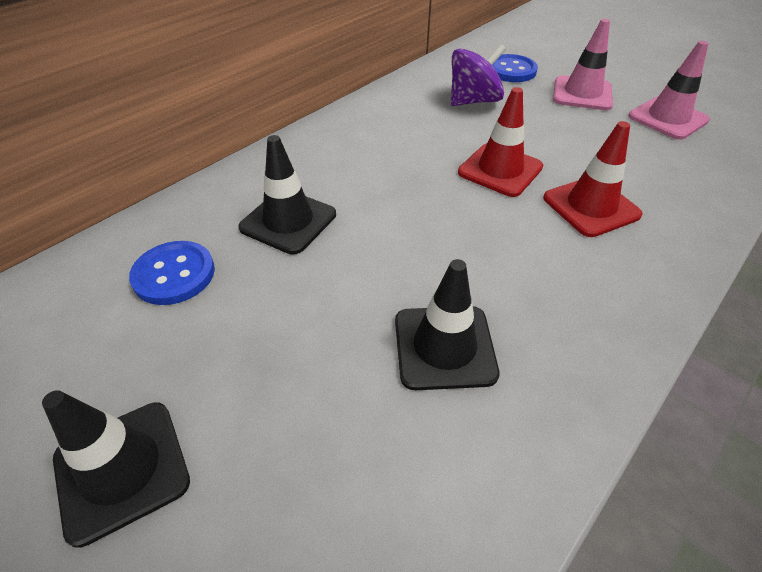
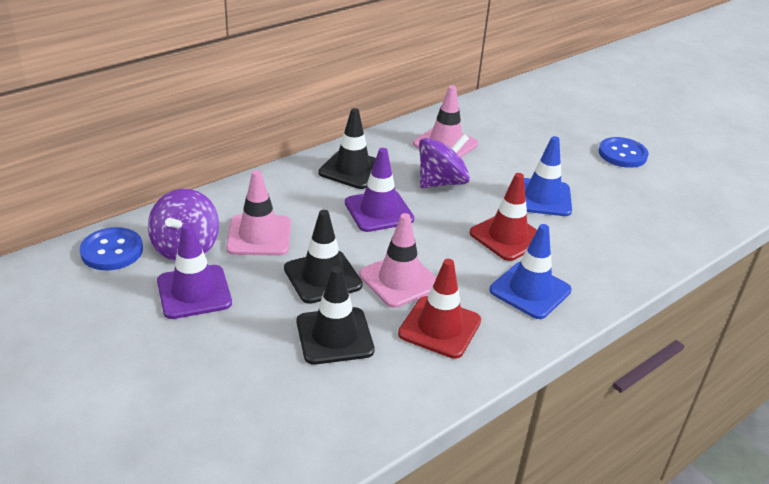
blue traffic cone: none = 0 -> [490,224,572,319] [524,136,572,216] = 2
pink traffic cone: [553,19,613,110] [628,41,710,140] = 2 -> [226,170,291,256] [359,213,437,308] [413,85,478,158] = 3
purple spinning top: [451,44,506,106] = 1 -> [148,189,219,261] [419,134,470,188] = 2
purple traffic cone: none = 0 -> [157,223,232,319] [345,148,414,232] = 2

